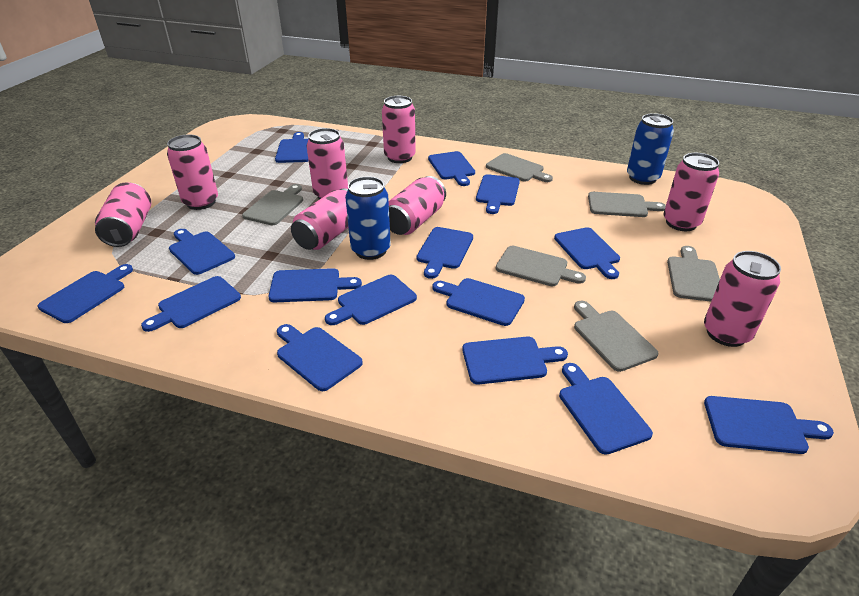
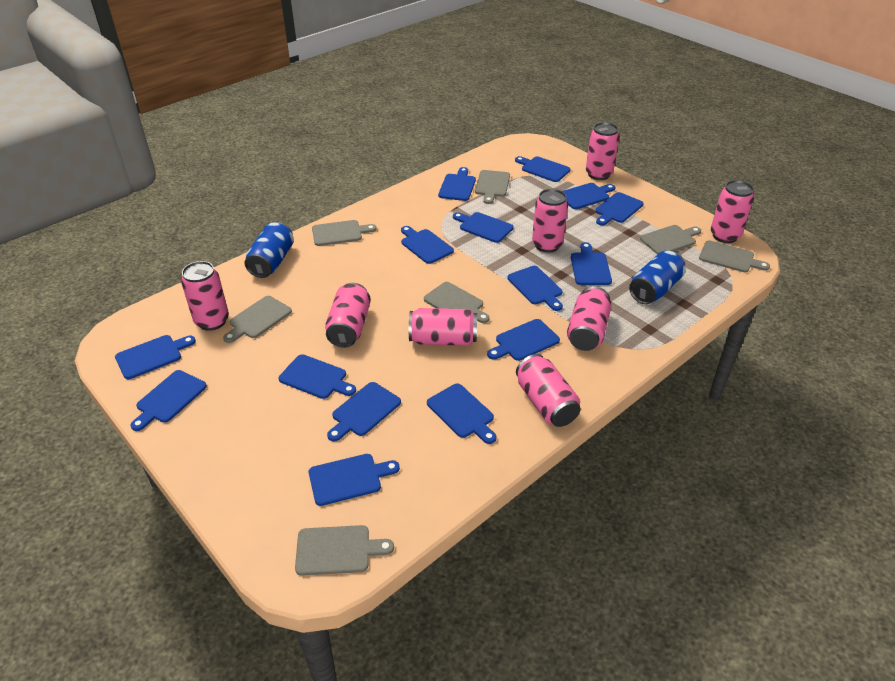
grey cutting board: [242,184,303,225] [486,153,553,182] [495,246,586,286] [574,301,659,372] [588,192,666,217] [667,246,720,302] = 6 -> [223,296,292,343] [295,525,394,576] [312,220,376,246] [424,282,490,323] [475,170,510,204] [640,225,701,254] [699,240,770,272] = 7

